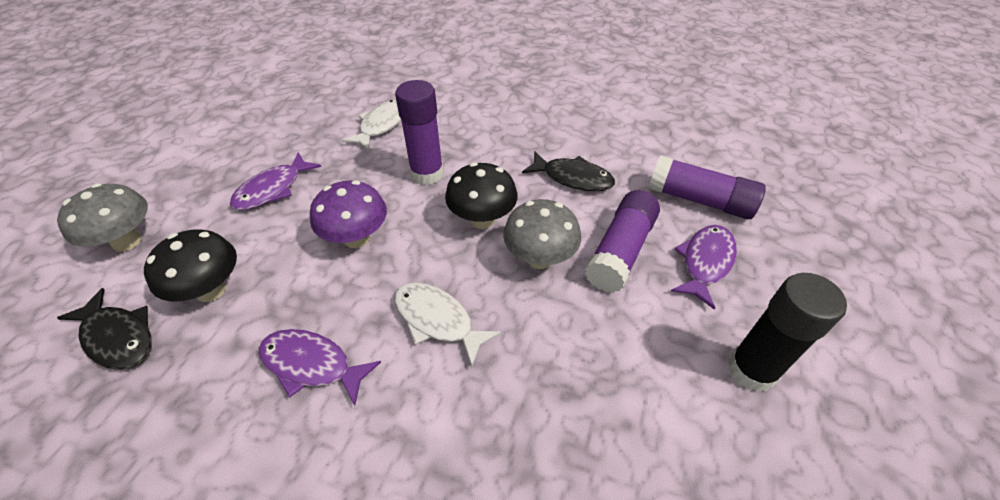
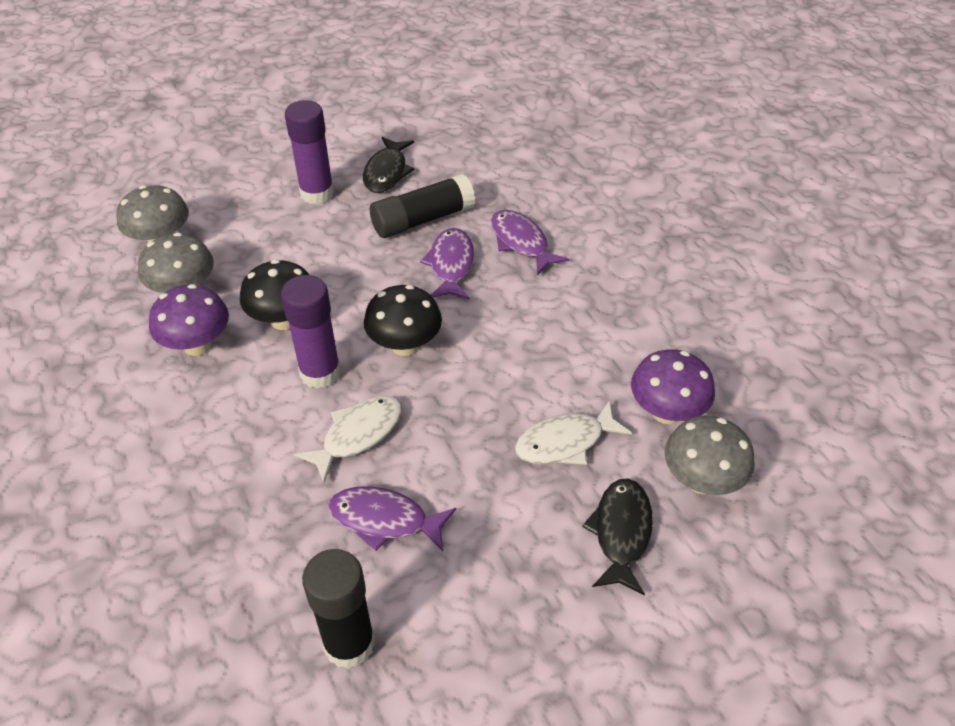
black glue stick: [728,273,847,392] = 1 -> [302,549,375,669] [370,174,475,238] = 2
grey mushroom: [57,184,148,252] [503,199,581,269] = 2 -> [116,185,189,243] [138,232,214,293] [665,415,755,495] = 3
purple glue stick: [395,80,444,185] [585,190,660,293] [649,156,766,219] = 3 -> [281,275,341,389] [285,100,334,204] = 2
purple mushroom: [310,180,387,248] = 1 -> [149,284,229,356] [631,349,715,424] = 2

